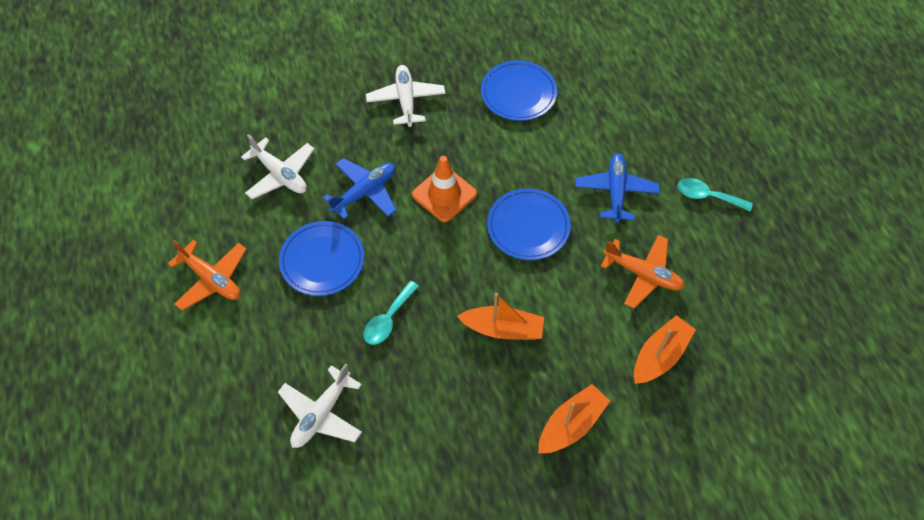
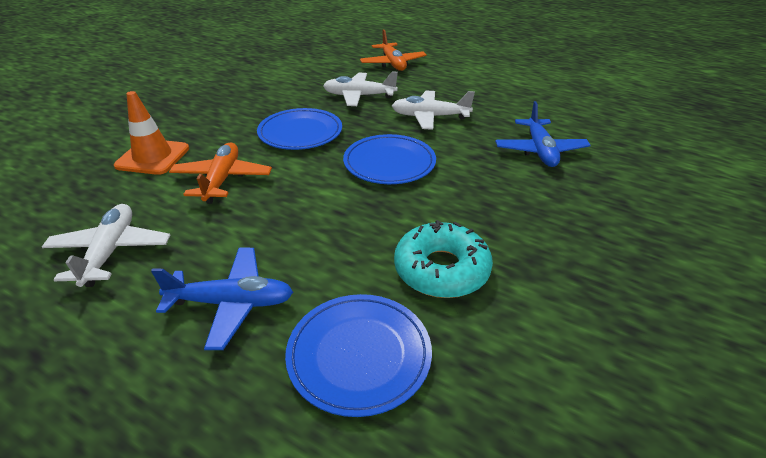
orange boat: [457,293,544,340] [538,384,610,453] [634,315,696,384] = 3 -> none = 0
turquoise donut: none = 0 -> [394,220,493,298] = 1
turquoise spoon: [363,281,419,345] [678,178,753,211] = 2 -> none = 0

